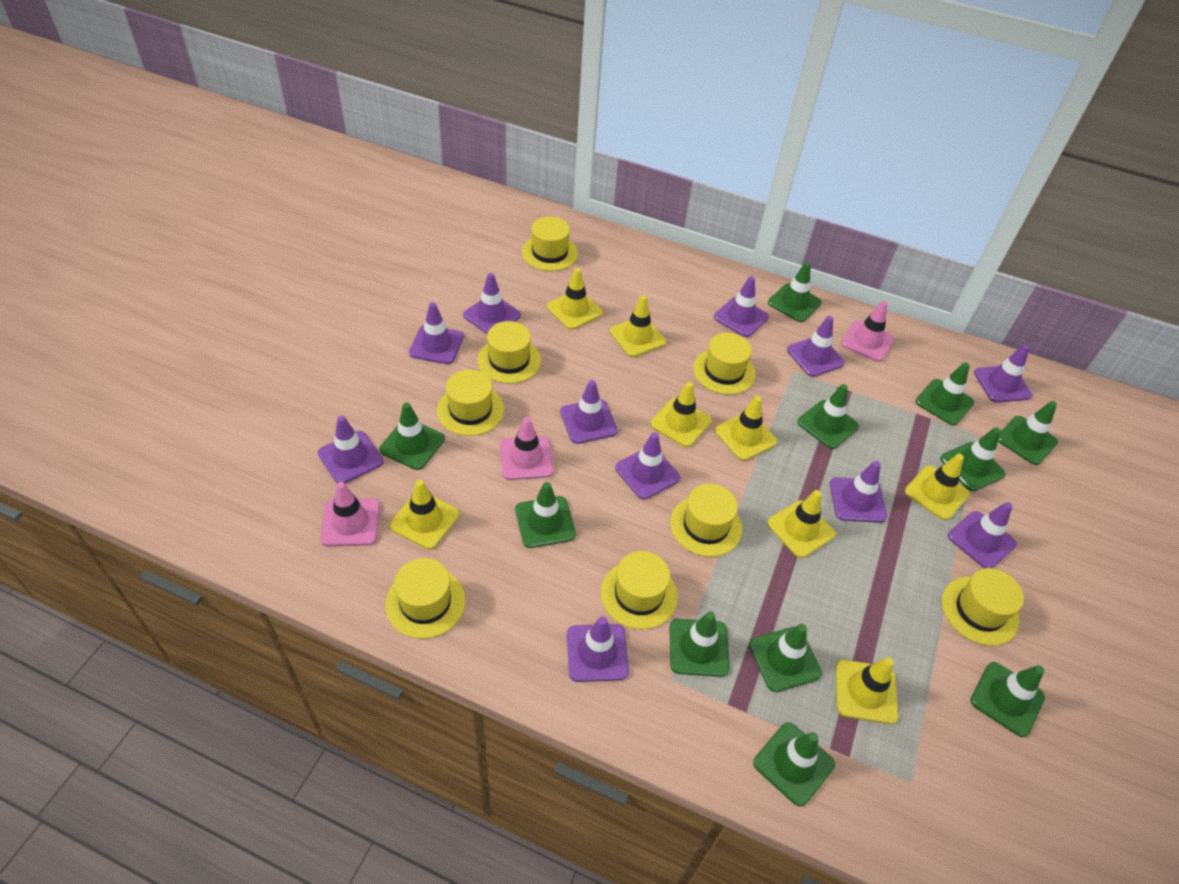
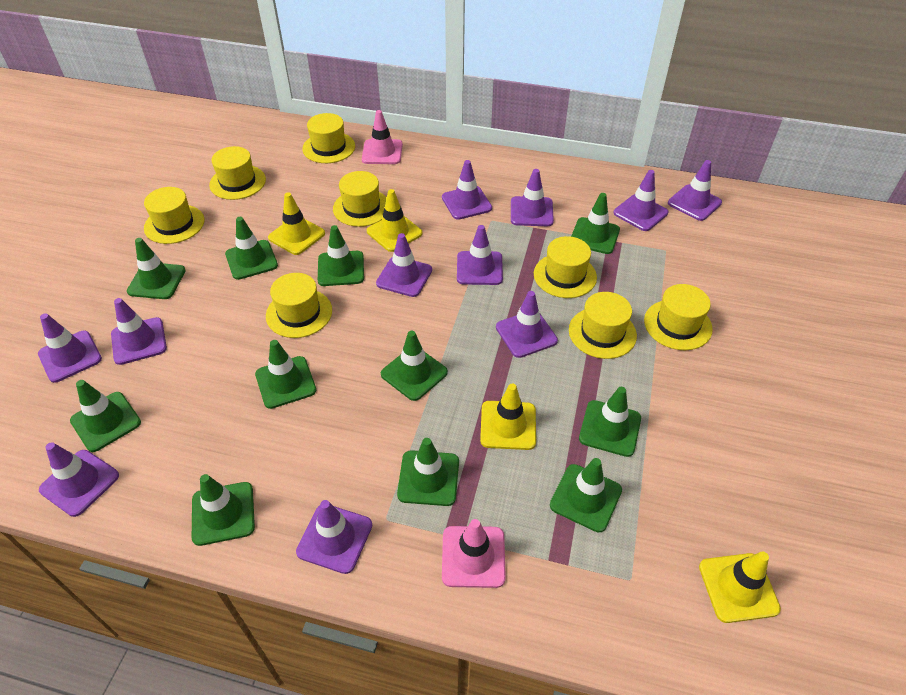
pink traffic cone: [320,482,380,546] [500,417,554,480] [841,301,894,362] = 3 -> [362,110,403,164] [442,519,506,588] = 2
yellow traffic cone: [389,480,460,550] [547,268,603,330] [610,295,666,357] [650,382,712,447] [715,396,777,461] [767,490,836,558] [835,657,898,724] [905,454,970,520] = 8 -> [268,192,325,255] [367,189,423,252] [480,384,536,450] [699,551,781,623] = 4

